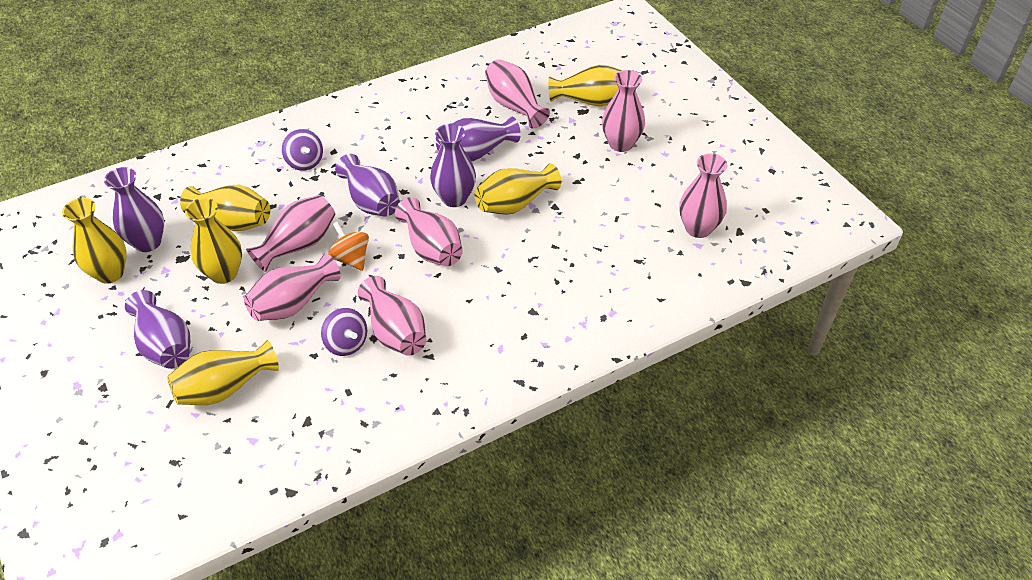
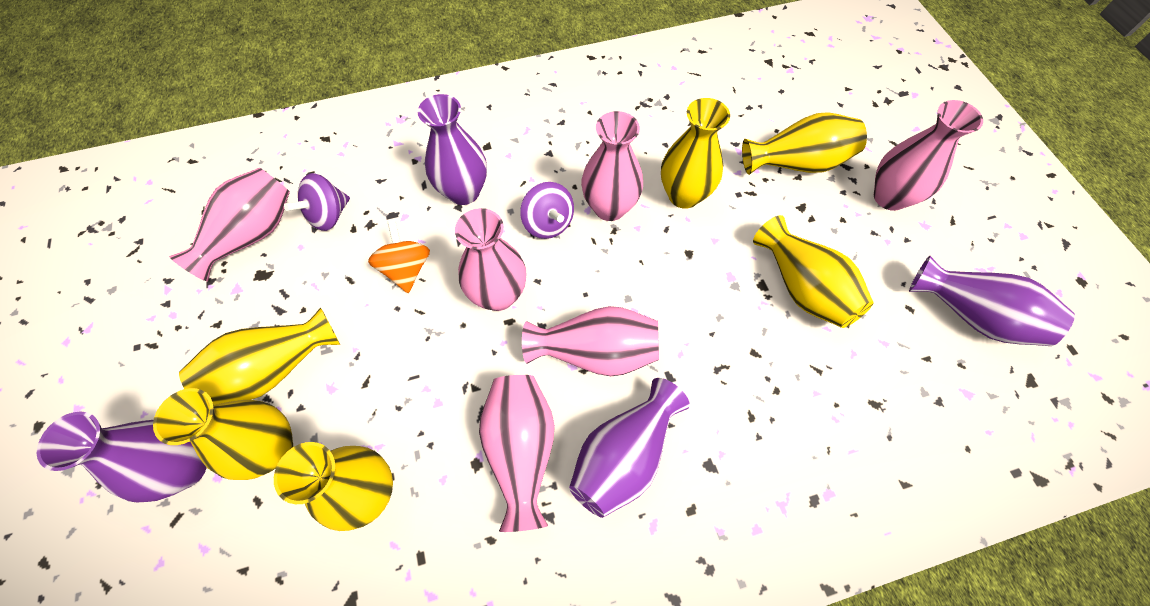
pink vase: [244,254,341,321] [246,195,335,272] [358,276,426,356] [395,197,463,266] [485,59,550,129] [602,70,645,152] [679,153,728,238] = 7 -> [169,168,290,282] [455,208,527,311] [479,375,555,532] [522,306,659,376] [581,111,643,221] [874,100,983,211] = 6
purple vase: [104,167,164,252] [125,290,190,369] [335,154,400,217] [430,124,476,207] [436,117,521,162] = 5 -> [37,411,207,502] [417,94,487,205] [569,378,690,518] [909,256,1075,346] = 4

